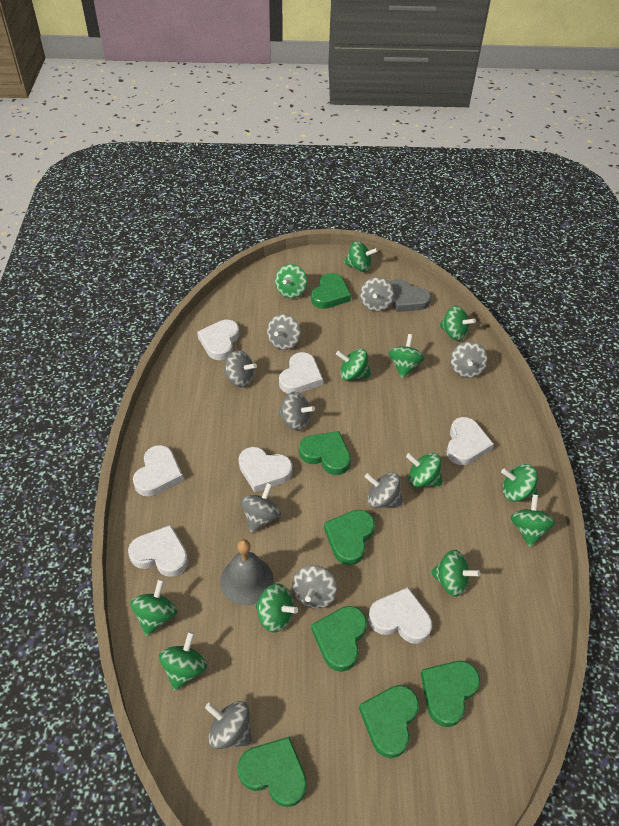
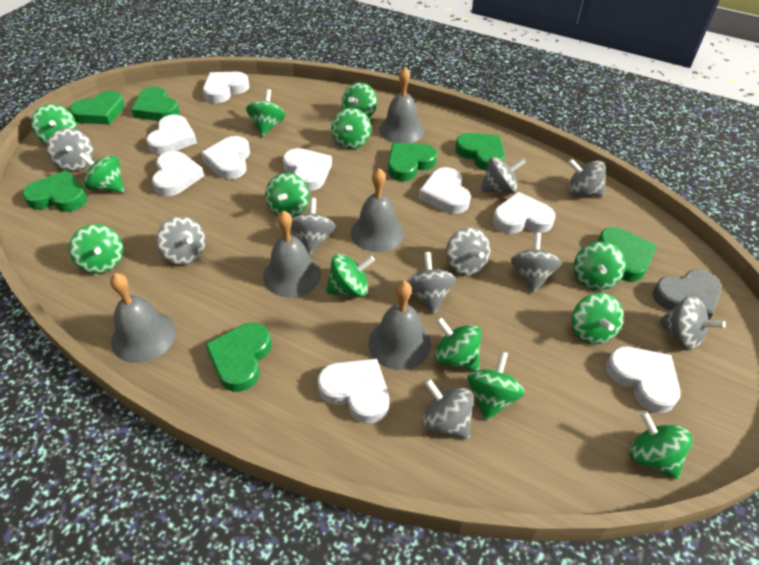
green spinning top: [130,579,177,636] [159,631,207,691] [255,584,298,632] [275,264,307,298] [336,348,371,381] [344,241,378,272] [388,334,425,378] [406,453,442,487] [430,550,481,596] [439,305,476,341] [501,464,538,502] [511,494,555,547] = 12 -> [31,104,77,144] [69,224,123,274] [79,152,124,192] [246,89,286,136] [265,173,309,218] [326,254,375,297] [331,108,371,149] [341,82,377,118] [434,317,482,371] [467,351,525,421] [571,293,624,344] [574,241,626,290] [629,411,692,479] = 13
grey bell: [220,539,274,606] = 1 -> [110,273,176,363] [263,211,321,297] [351,168,404,252] [369,281,431,370] [379,67,424,143] = 5
grey spinning top: [205,701,252,749] [224,350,257,387] [241,483,281,533] [267,314,301,350] [278,392,315,431] [292,565,337,609] [360,277,394,312] [365,472,403,508] [450,342,488,378] = 9 -> [47,128,94,171] [156,216,206,265] [290,198,335,255] [406,252,456,314] [422,379,474,439] [446,227,490,276] [480,157,526,194] [511,233,561,293] [568,159,606,197] [659,296,726,350] = 10
white heart: [128,525,188,577] [133,445,184,496] [197,320,239,360] [239,447,293,492] [279,352,323,394] [368,587,432,644] [447,417,494,465] = 7 -> [146,115,197,155] [152,151,204,196] [201,136,250,179] [203,71,250,103] [283,148,332,191] [318,358,389,423] [419,167,471,214] [493,192,555,234] [606,346,681,413] = 9

